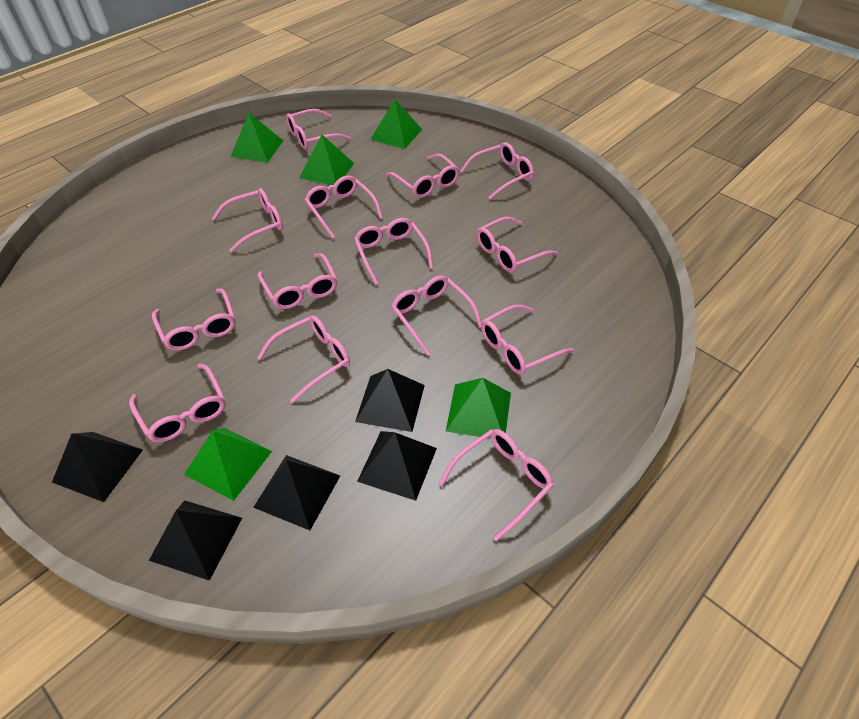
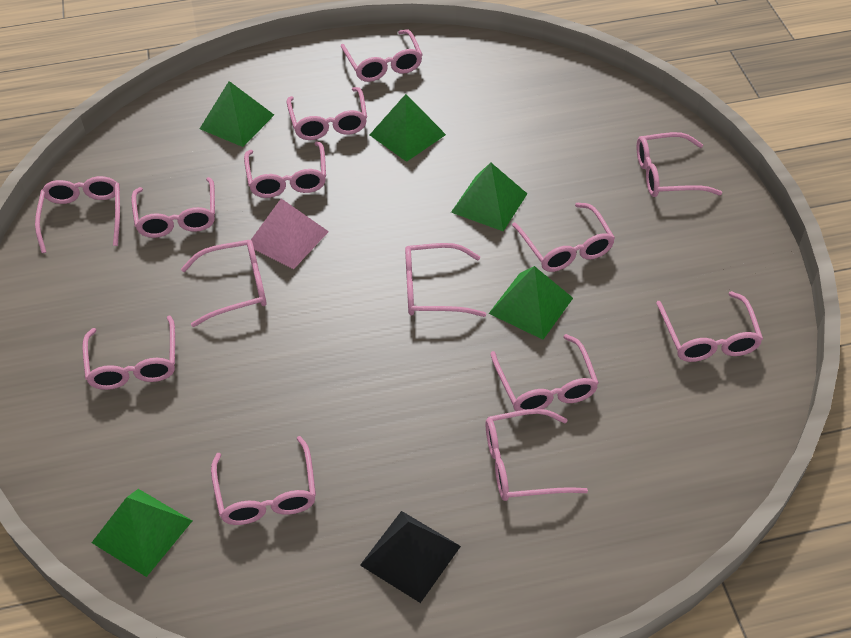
black pyramid: [52,432,143,502] [149,500,242,581] [253,455,340,530] [355,369,425,432] [357,431,437,501] = 5 -> [360,511,461,603] = 1
pink pyramid: none = 0 -> [251,199,329,269] = 1

